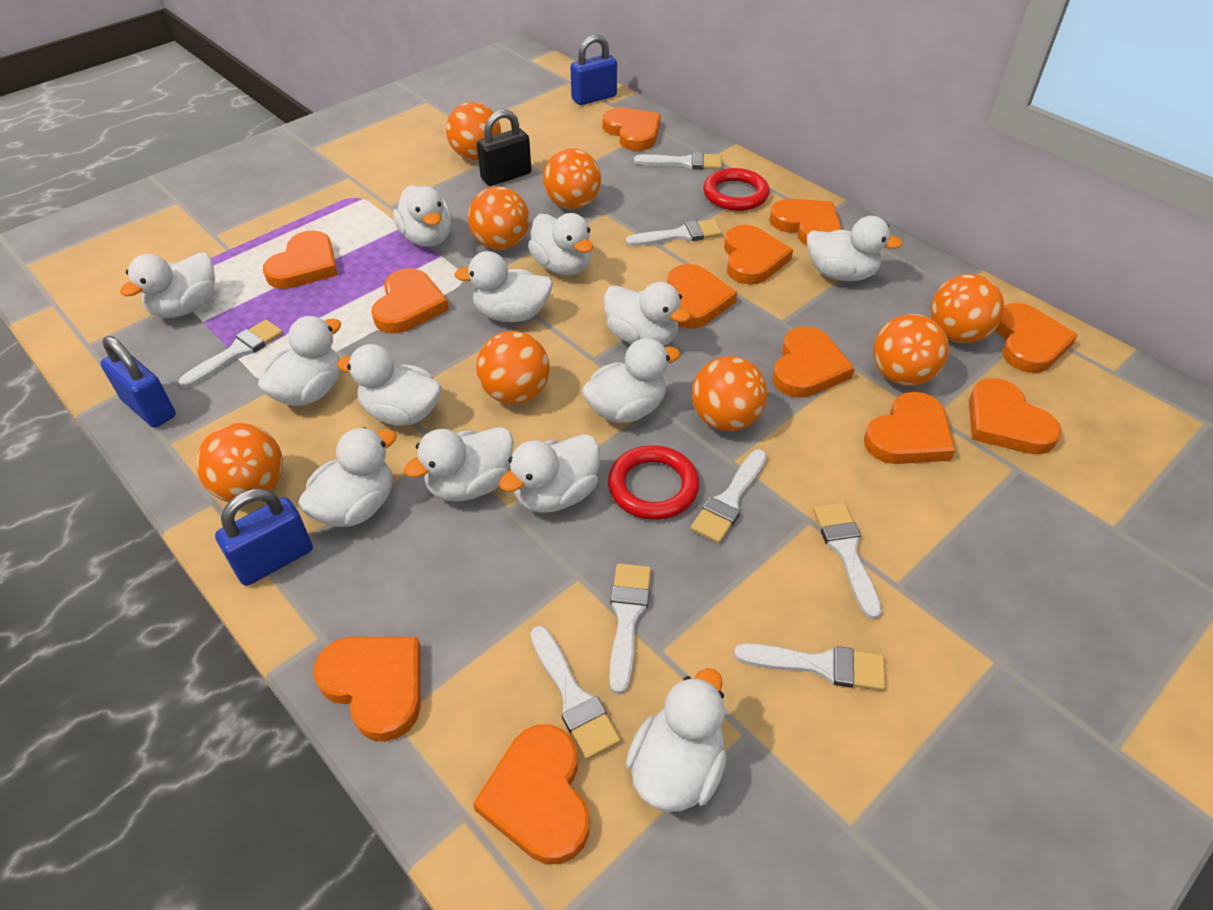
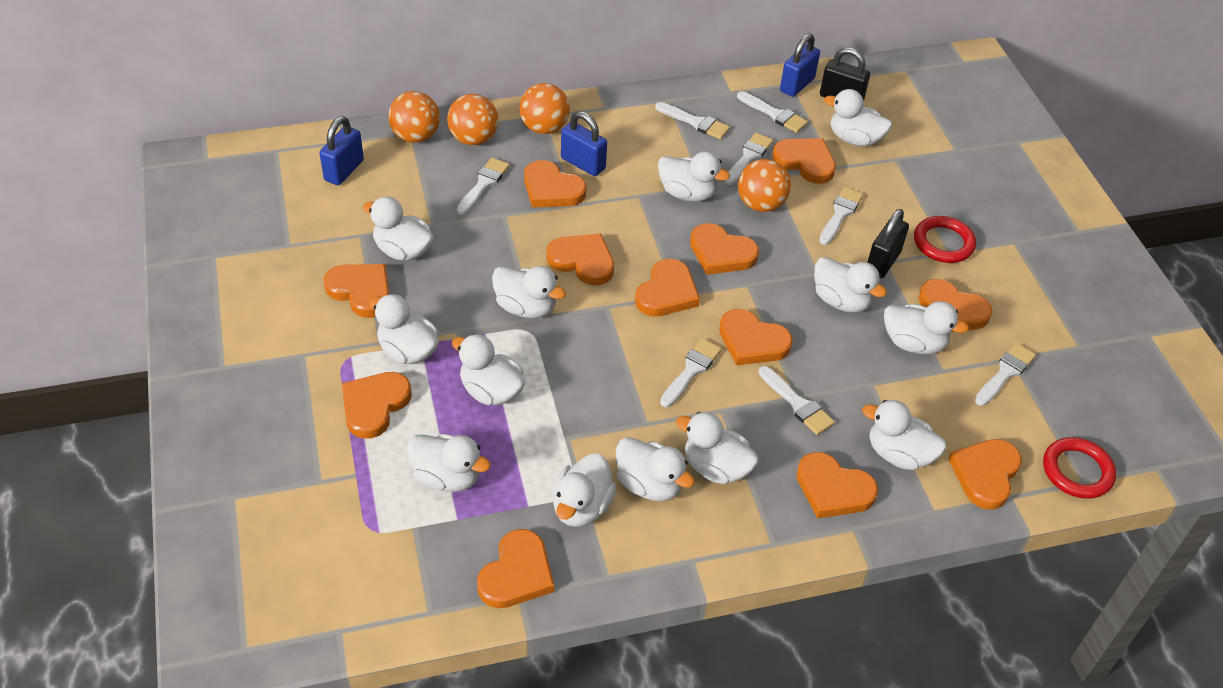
black padlock: [477,110,532,186] = 1 -> [820,47,870,101] [867,209,909,278] = 2
orange ball: [196,423,283,502] [446,102,501,160] [468,186,529,250] [476,331,550,404] [543,149,601,209] [692,356,767,431] [873,314,949,386] [931,274,1004,343] = 8 -> [388,91,440,143] [447,94,498,145] [519,83,570,134] [738,159,791,212] = 4

